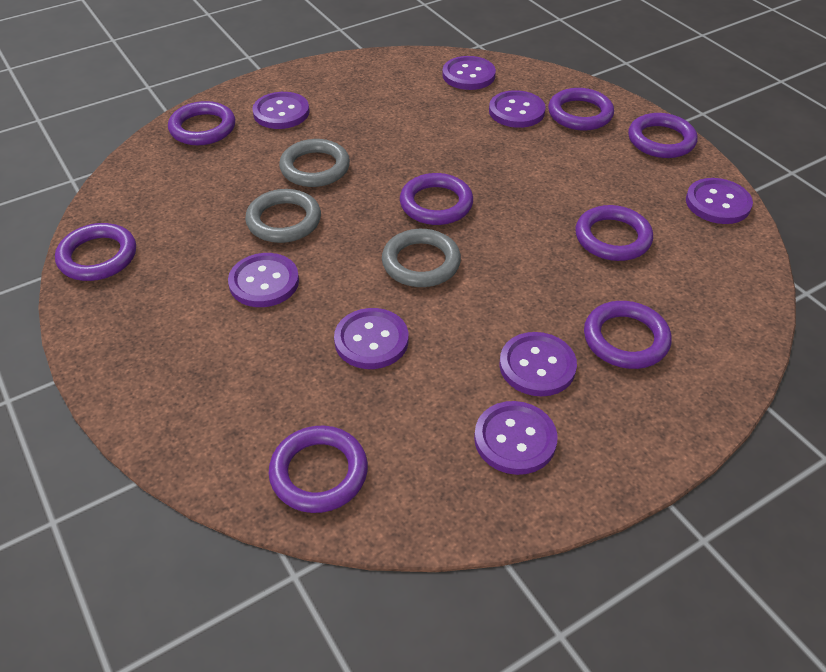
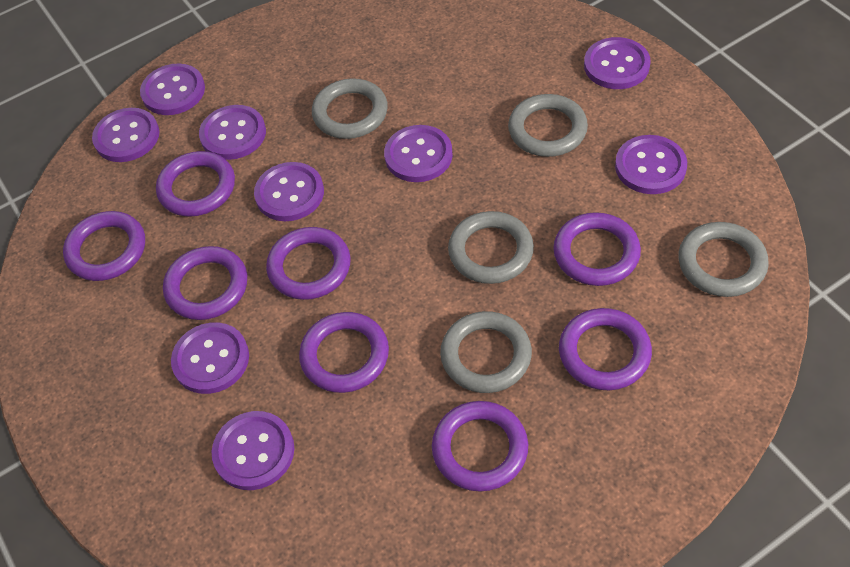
grey ring: [245,189,321,243] [279,139,350,187] [382,229,461,287] = 3 -> [312,78,388,139] [440,311,532,393] [448,211,534,284] [508,94,588,157] [678,222,769,297] = 5
purple button: [228,253,299,307] [252,92,309,129] [334,308,408,369] [442,56,496,90] [474,401,558,475] [489,90,546,128] [499,332,577,396] [686,178,753,224] = 8 -> [92,108,159,162] [140,64,205,115] [171,322,249,394] [199,105,266,160] [212,411,295,490] [254,162,324,221] [384,125,453,182] [584,37,651,89] [615,135,687,194] = 9

